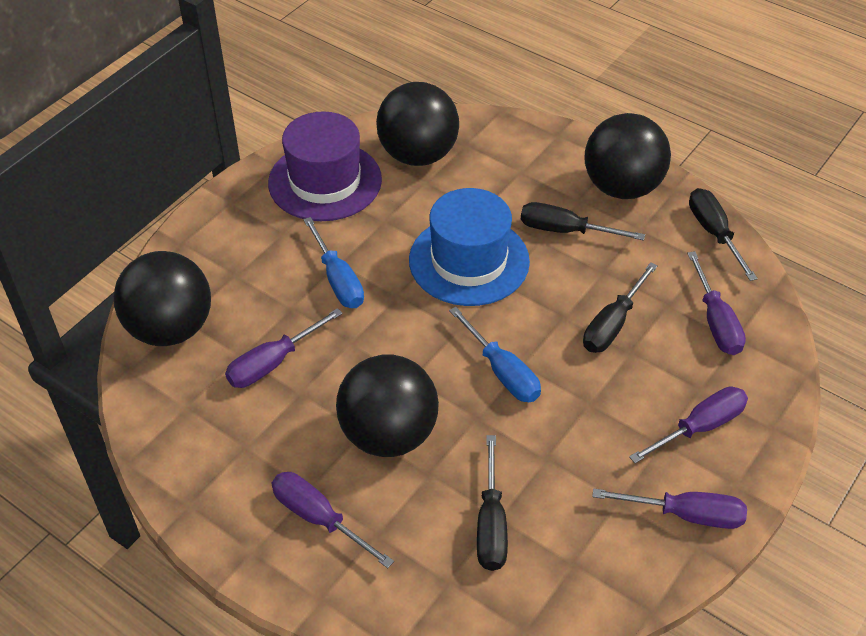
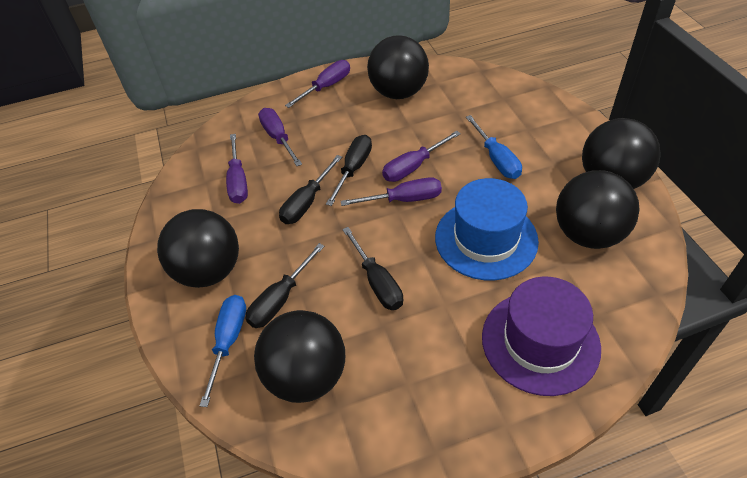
black ball: [114,251,211,346] [336,354,439,457] [376,82,459,166] [585,113,671,199] = 4 -> [157,209,239,288] [254,310,345,403] [367,35,429,99] [556,170,639,249] [582,118,661,189] = 5

